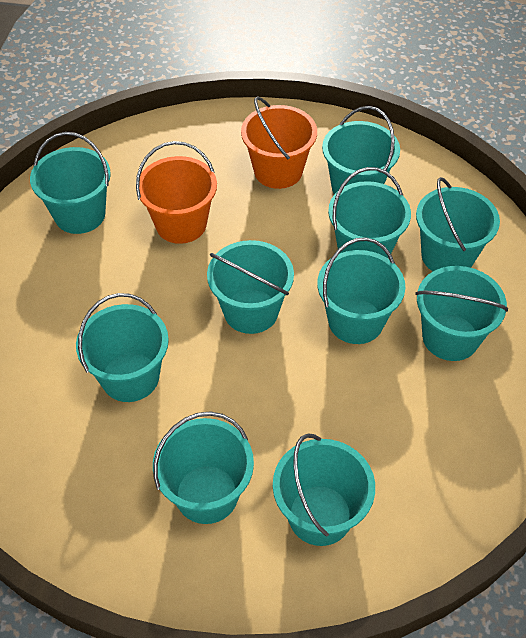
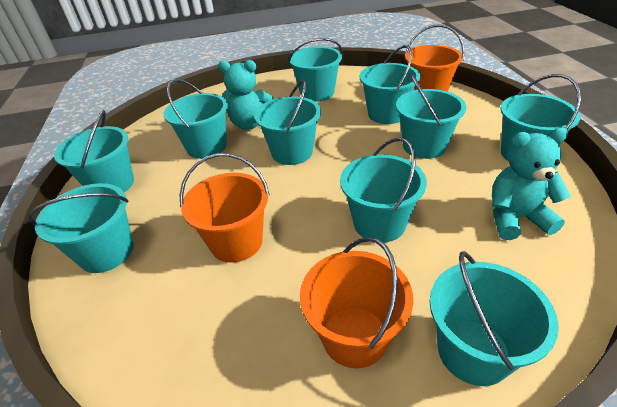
orange bucket: [136,141,217,244] [241,96,317,189] = 2 -> [180,153,270,263] [300,237,413,368] [405,24,465,92] = 3
turquoise teddy bear: none = 0 -> [218,60,273,130] [492,128,570,240] = 2

